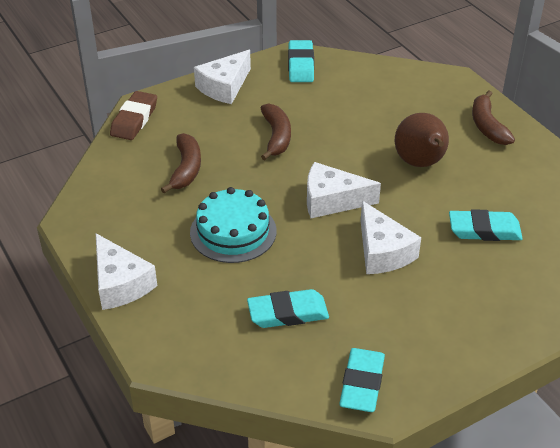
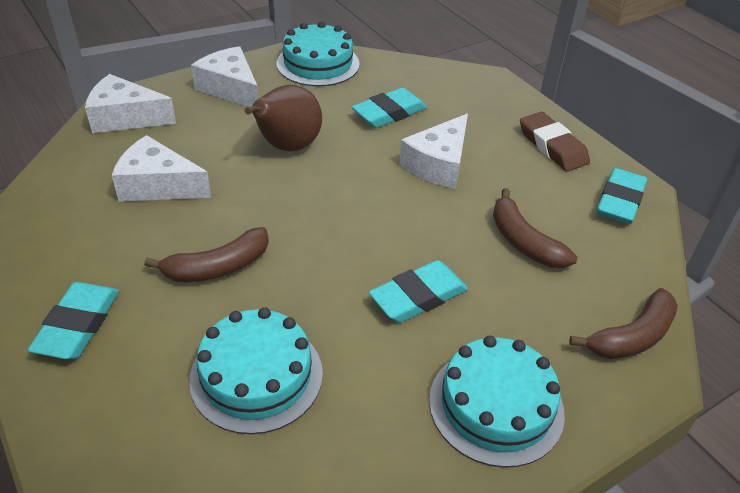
turquoise cake: [190,187,277,263] = 1 -> [189,307,323,434] [276,22,360,86] [429,336,565,468] = 3

